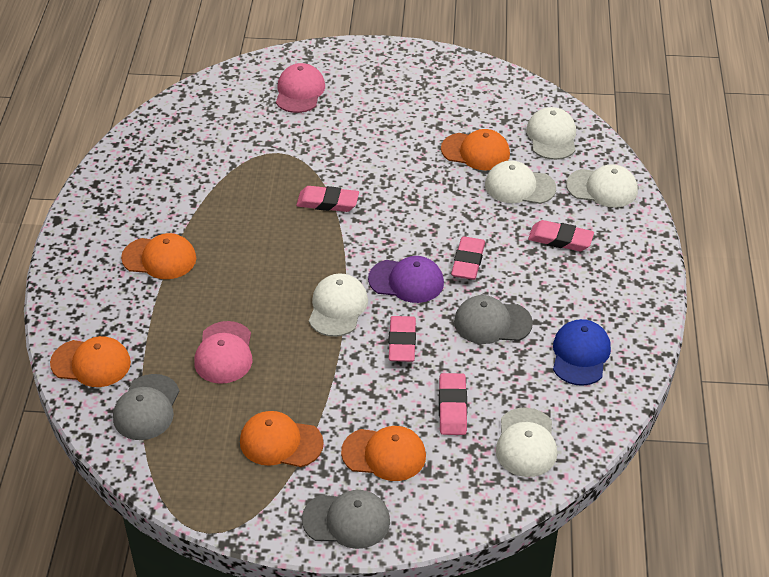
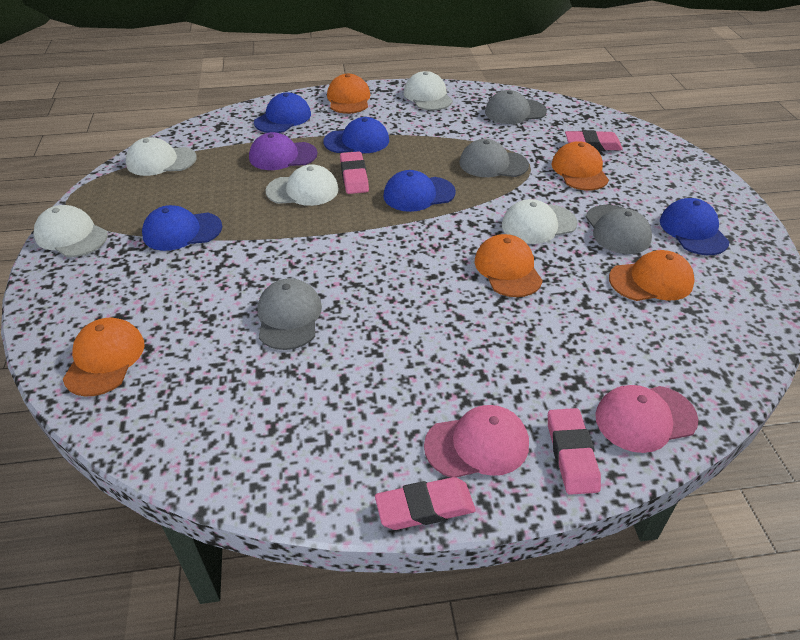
blue cap: [553,319,611,386] = 1 -> [142,205,222,251] [254,92,311,133] [323,117,389,153] [383,170,456,212] [660,198,730,255] = 5
grey cap: [113,374,179,440] [302,490,390,549] [454,295,533,344] = 3 -> [258,278,322,350] [460,139,529,177] [485,90,547,124] [586,205,652,254] = 4
pink eraser: [296,186,359,212] [389,316,416,362] [439,373,467,435] [451,236,485,280] [528,220,594,251] = 5 -> [340,151,369,194] [375,477,476,530] [548,408,601,495] [565,130,623,151] = 4

